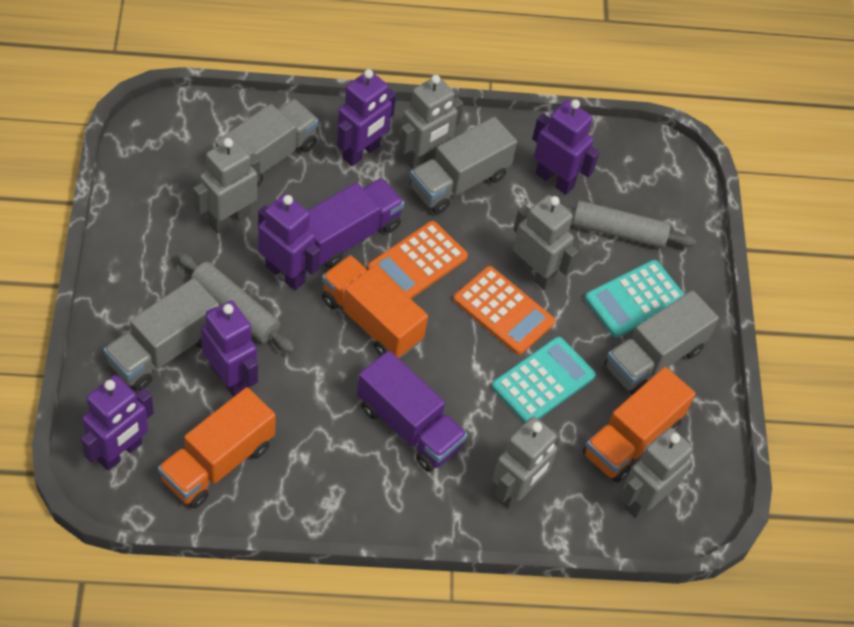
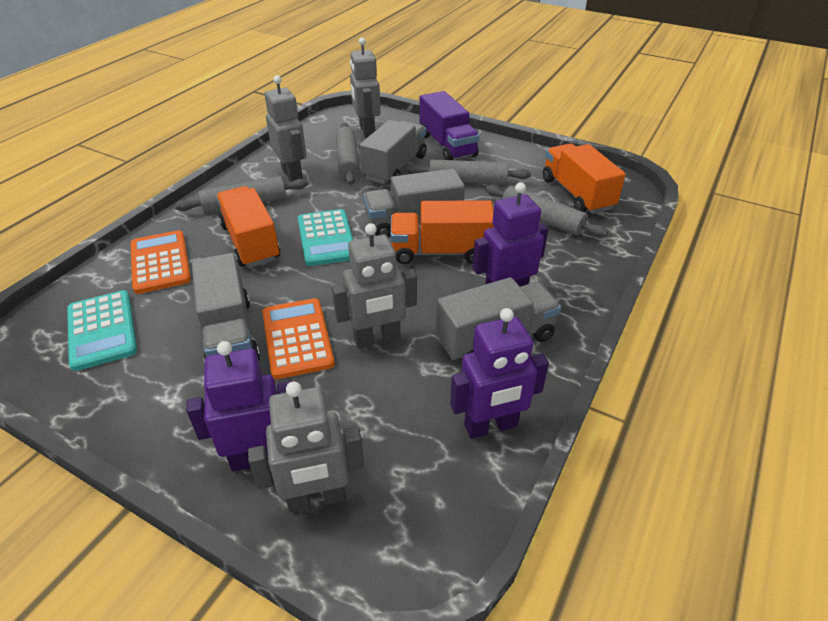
grey robot: [193,138,260,234] [399,75,463,169] [493,416,561,509] [513,195,579,290] [621,427,693,518] = 5 -> [248,382,364,512] [264,75,306,182] [332,223,417,349] [350,38,381,138] = 4
grey rolling pin: [177,252,295,353] [560,201,696,248] = 2 -> [175,176,308,213] [336,123,360,185] [406,160,531,184] [485,185,608,237] = 4
purple robot: [81,375,154,471] [201,301,258,397] [258,194,320,290] [337,69,396,166] [532,100,600,195] = 5 -> [186,341,291,471] [450,308,549,439] [472,182,548,286] = 3
purple truck: [308,178,404,268] [357,350,467,472] = 2 -> [419,91,480,160] = 1

